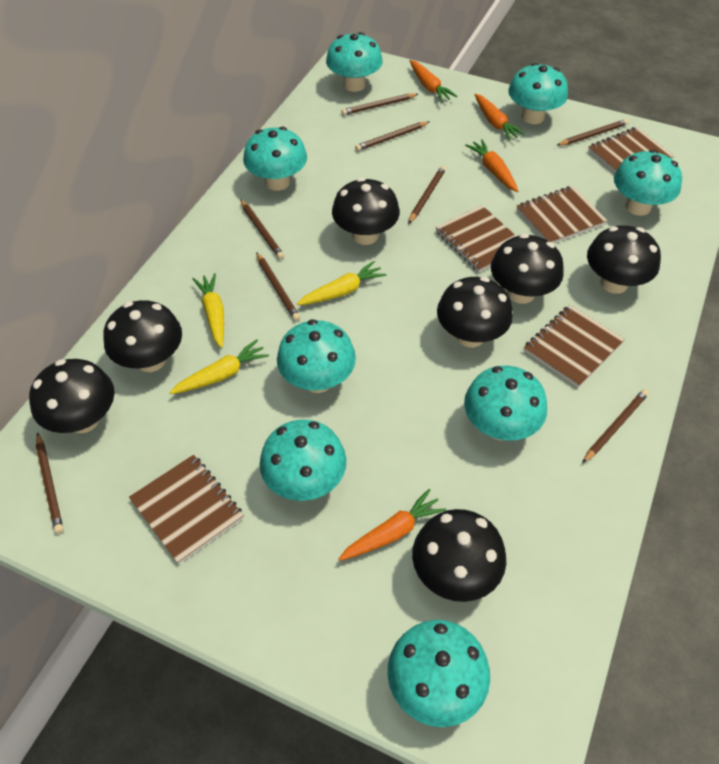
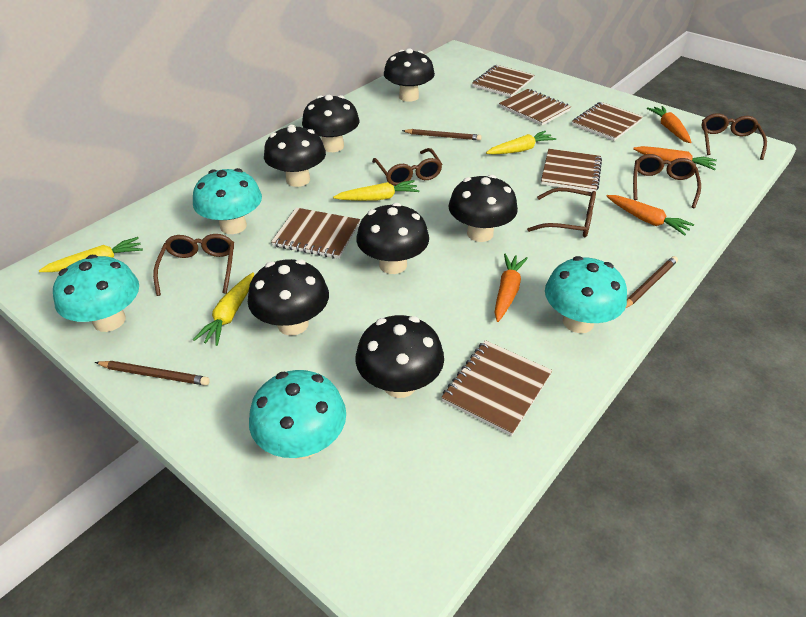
brown glasses: none = 0 -> [153,234,234,296] [372,148,442,186] [527,187,596,238] [633,154,701,208] [702,113,767,160] = 5
brown notebook: [129,455,244,564] [436,205,516,272] [517,186,607,243] [524,305,625,388] [588,127,674,173] = 5 -> [271,208,360,259] [441,340,552,436] [472,65,534,97] [499,89,571,126] [541,149,602,192] [572,102,643,141] = 6
brown pencil: [36,432,63,534] [240,199,284,259] [256,252,300,321] [342,93,418,115] [355,121,430,151] [408,166,446,224] [557,119,629,146] [582,389,649,463] = 8 -> [95,361,210,386] [402,129,482,141] [625,256,678,309] = 3
turquoise mushroom: [243,127,307,191] [259,420,347,501] [277,319,356,393] [326,32,383,92] [388,620,490,727] [464,366,547,441] [508,63,568,124] [614,150,682,216] = 8 -> [53,255,139,332] [193,168,262,234] [249,370,346,459] [545,256,627,333] = 4
yellow carrot: [169,340,269,394] [193,273,224,348] [297,261,386,305] = 3 -> [39,237,143,272] [193,272,254,346] [333,180,420,201] [486,131,556,155] = 4

